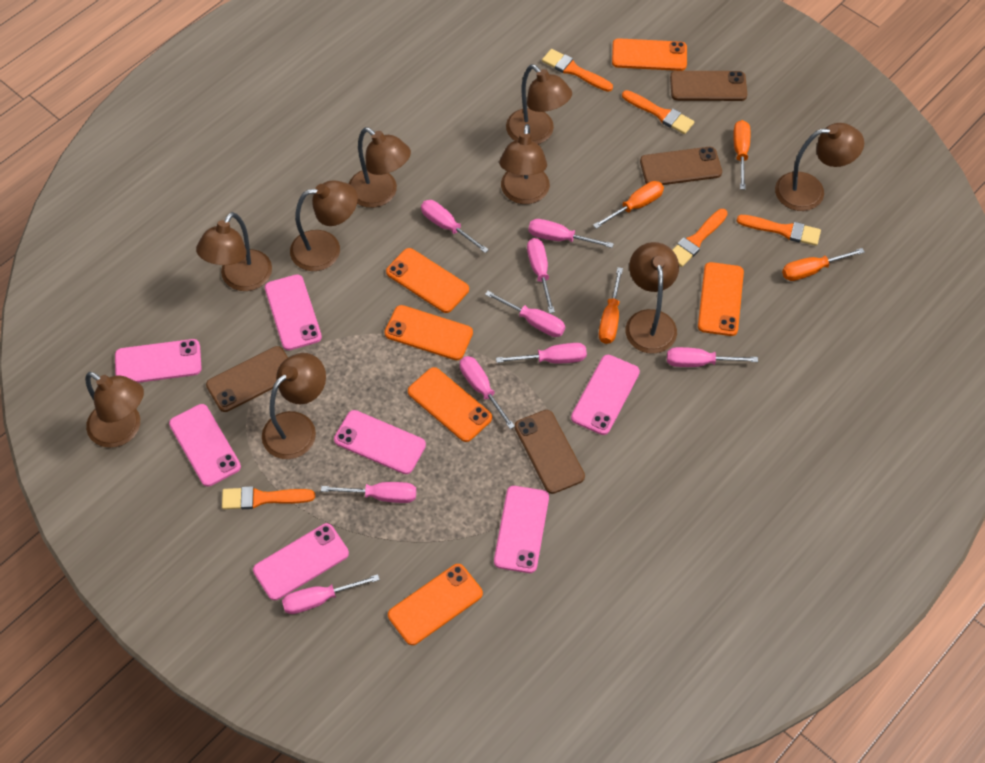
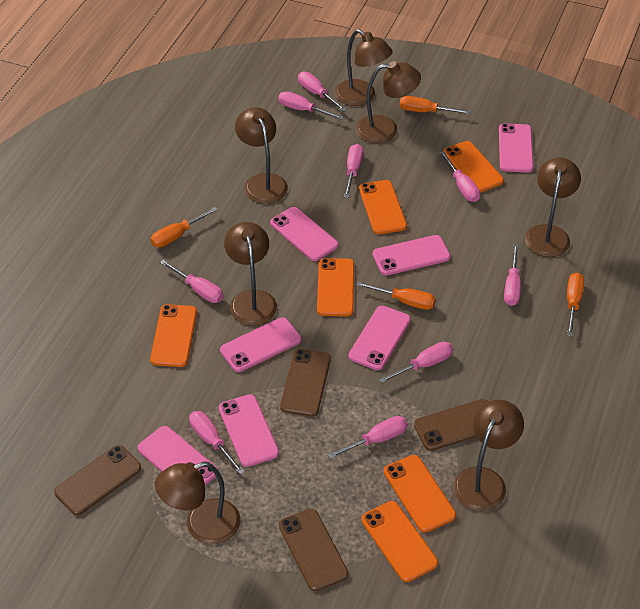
brown lamp: [85,372,144,448] [196,212,272,291] [262,353,326,459] [290,180,358,271] [349,127,411,208] [499,124,550,204] [506,64,572,144] [625,242,679,354] [775,123,864,211] = 9 -> [155,462,241,544] [224,222,277,325] [235,107,288,204] [335,29,393,106] [356,61,421,143] [453,400,524,511] [525,157,581,257] = 7
orange brush: [222,486,315,509] [542,49,613,92] [622,90,694,134] [673,209,728,267] [737,215,821,246] = 5 -> none = 0

